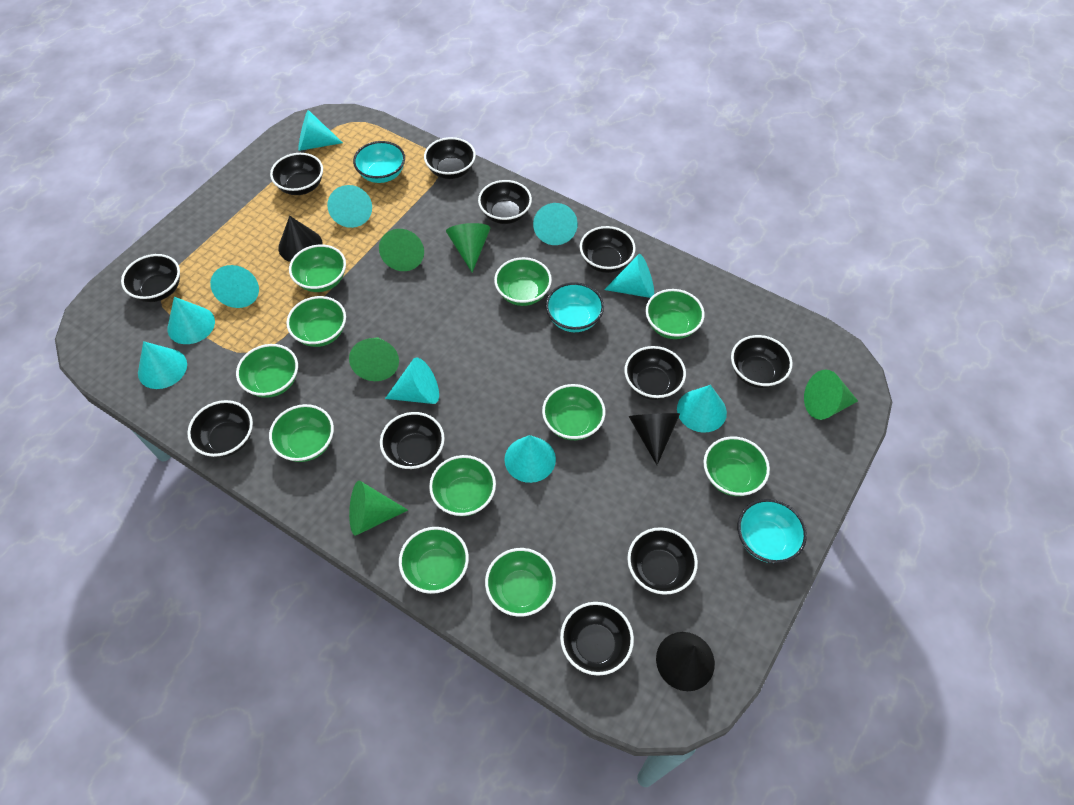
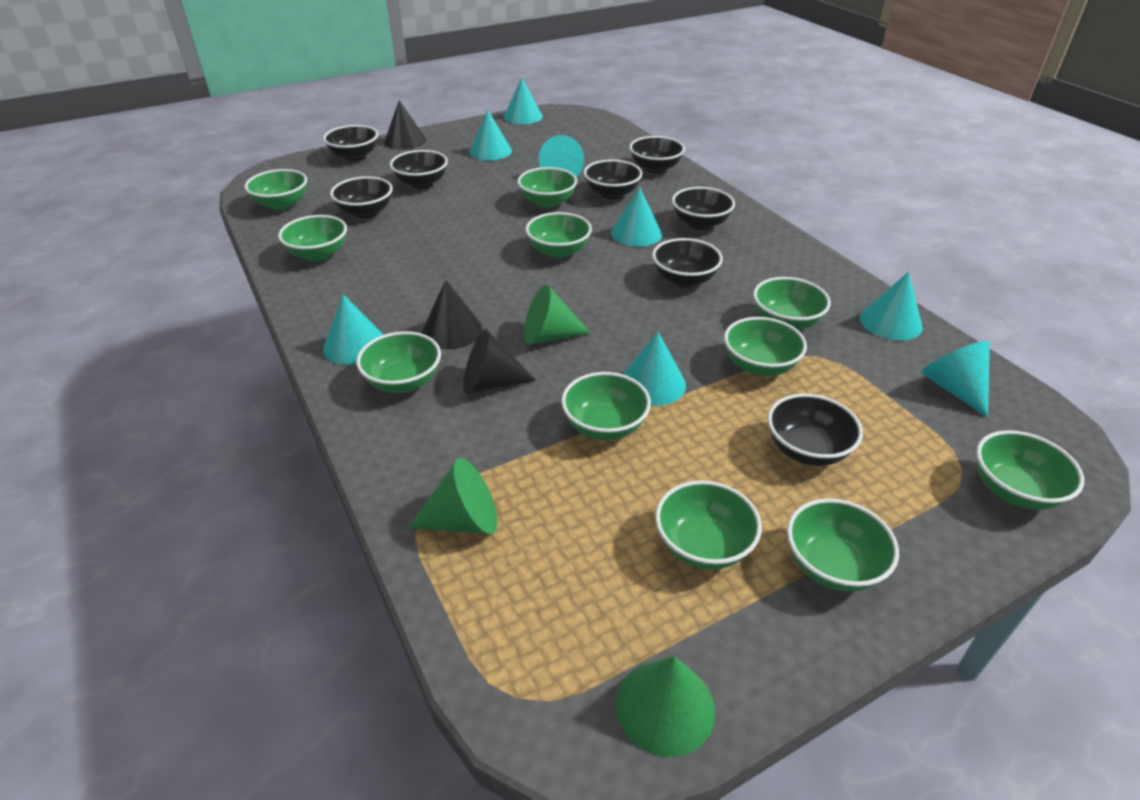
black bowl: [121,254,180,302] [187,400,253,458] [270,153,323,195] [380,412,445,470] [424,137,476,179] [478,180,532,224] [560,602,634,676] [580,226,636,273] [624,346,686,400] [627,527,698,595] [731,335,793,388] = 11 -> [323,125,378,161] [330,176,393,218] [390,150,448,189] [584,159,642,200] [629,136,685,173] [652,238,723,287] [672,187,735,230] [768,394,863,466] = 8
green cone: [349,337,399,381] [349,481,408,536] [379,229,424,271] [446,223,490,272] [804,370,858,420] = 5 -> [408,458,497,534] [524,285,590,345] [616,656,715,757] = 3
turquoise bowl: [353,141,405,183] [546,282,604,332] [738,499,807,563] = 3 -> none = 0
turquoise cone: [138,341,187,389] [167,297,215,344] [210,265,259,308] [298,110,343,151] [328,185,372,228] [385,358,439,404] [504,435,556,483] [533,203,578,245] [604,254,654,298] [677,385,727,433] = 10 -> [323,294,384,365] [470,110,512,160] [504,78,543,124] [539,135,584,177] [611,187,662,247] [623,331,686,406] [860,272,923,341] [921,341,990,418] = 8

